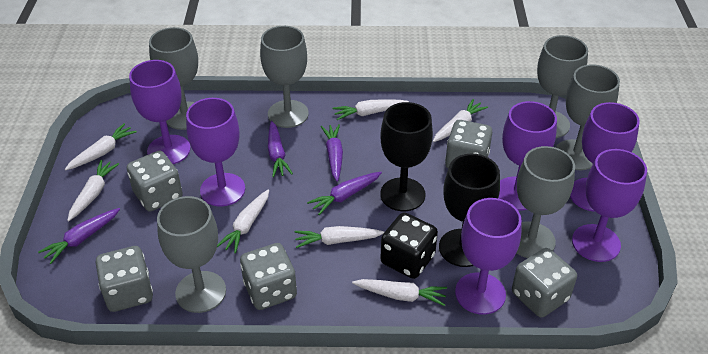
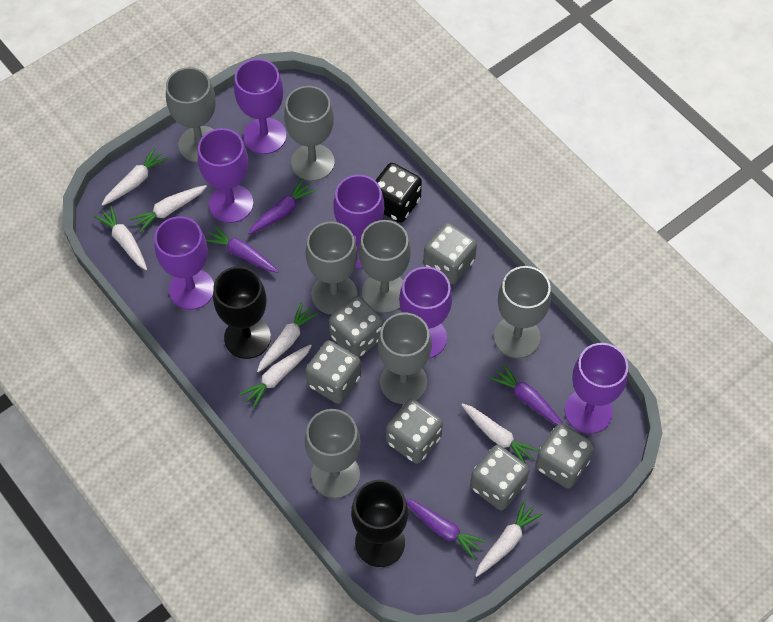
grey dice: [96,246,153,312] [127,151,183,211] [240,243,297,310] [445,120,492,168] [512,248,577,318] = 5 -> [305,340,361,404] [329,296,384,358] [386,399,443,464] [423,223,477,284] [470,445,529,510] [535,423,595,488] = 6
grey goblet: [149,27,198,130] [157,196,226,313] [260,26,309,128] [516,146,575,258] [537,35,588,138] [556,64,620,170] = 6 -> [166,67,216,163] [284,86,335,181] [305,409,361,498] [306,222,358,315] [359,220,411,313] [378,313,431,404] [494,266,551,358] = 7

